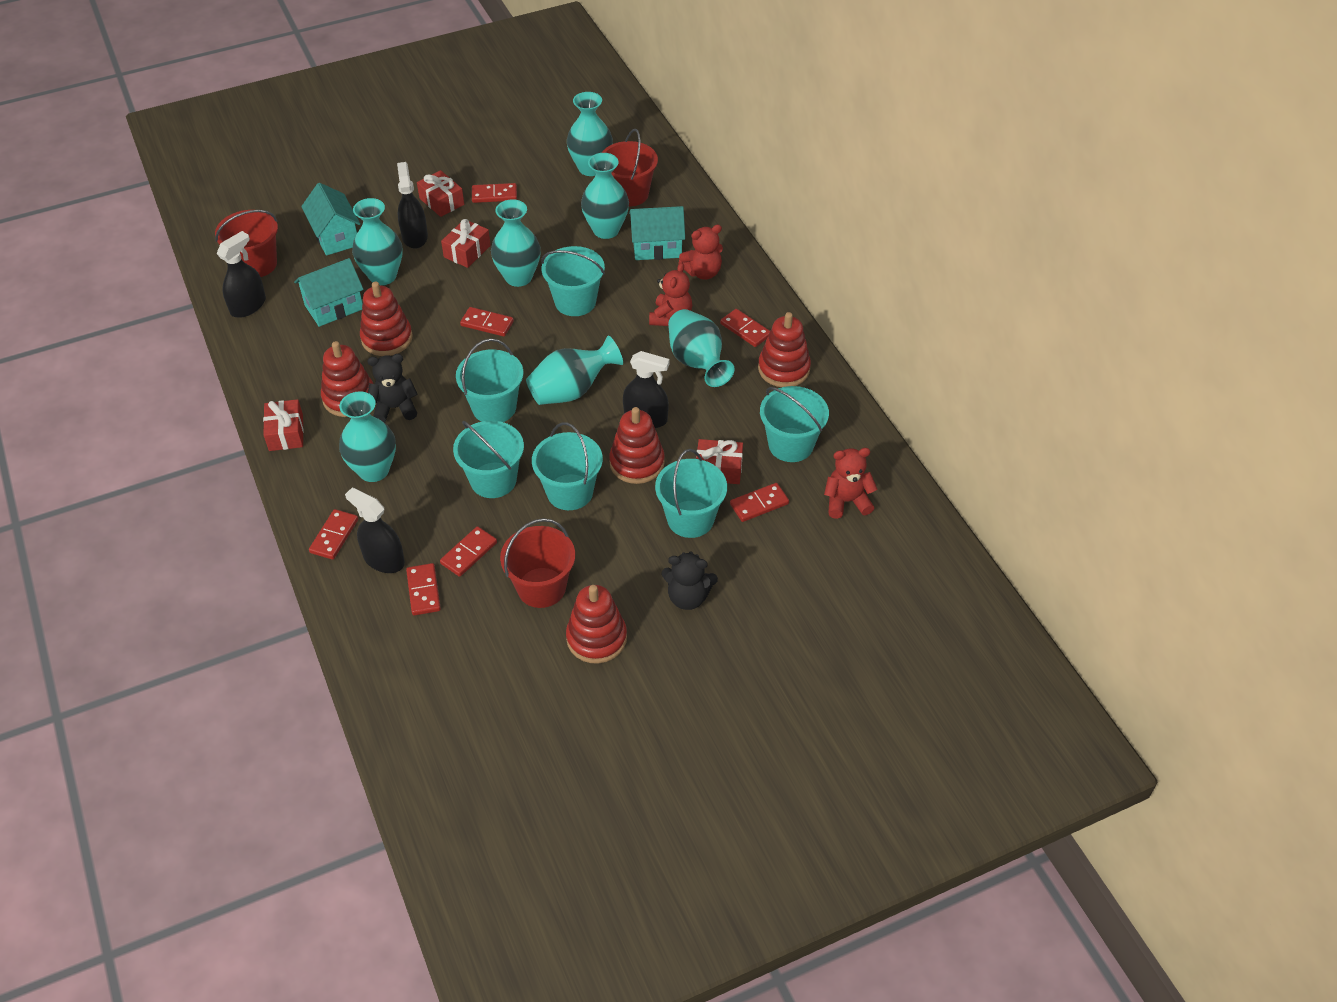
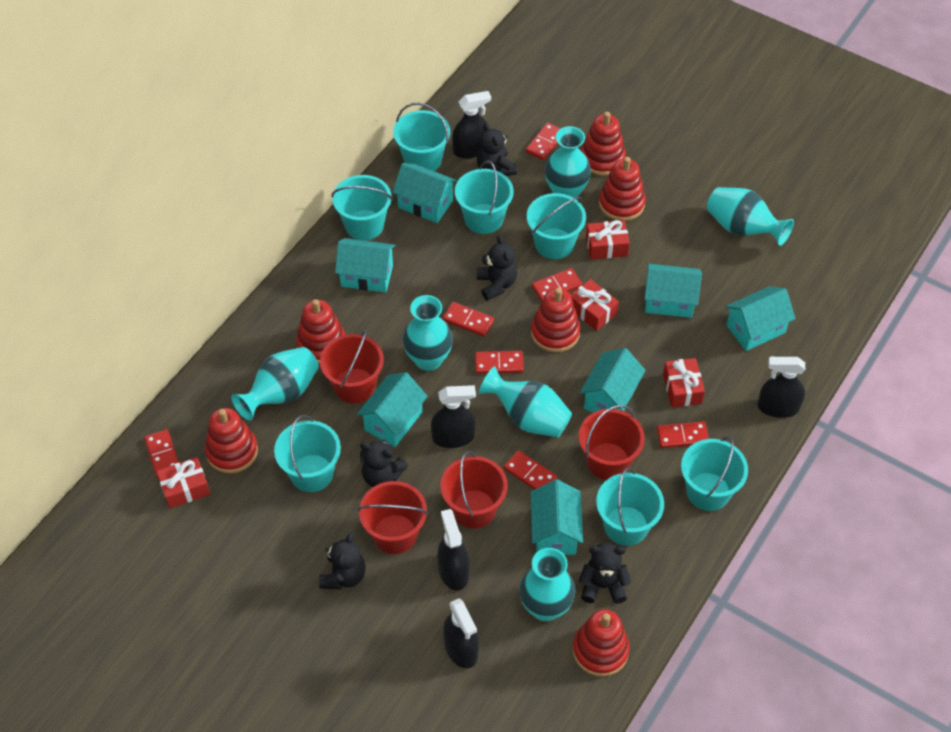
black spray bottle: [216,231,266,318] [345,488,405,573] [397,162,428,249] [623,351,670,428] = 4 -> [431,385,476,448] [437,509,470,591] [443,598,479,668] [452,91,491,159] [757,357,805,418] = 5
black teddy bear: [367,354,418,423] [662,551,718,610] = 2 -> [319,533,366,590] [360,439,408,487] [477,123,517,176] [477,235,517,301] [579,543,631,604] = 5
red bucket: [215,210,278,277] [500,518,575,608] [602,129,658,207] = 3 -> [320,330,384,403] [358,481,428,554] [440,451,508,529] [579,405,645,480] = 4
red stacking toy: [321,341,373,417] [360,282,413,356] [566,585,627,664] [609,407,665,484] [758,312,811,387] = 5 -> [205,408,258,473] [296,299,345,364] [531,288,580,353] [573,609,630,677] [581,112,626,176] [599,157,646,221] = 6
red teddy bear: [649,262,692,326] [678,225,723,280] [824,448,877,519] = 3 -> none = 0
turquoise bucket: [453,421,524,498] [456,339,523,422] [532,422,603,510] [541,246,605,316] [655,449,727,538] [760,386,829,462] = 6 -> [274,415,341,492] [332,175,393,240] [393,103,450,171] [455,160,514,234] [527,193,586,259] [596,467,664,546] [681,436,748,511] = 7
turquoise house: [294,258,364,327] [301,183,360,256] [629,206,685,260] = 3 -> [335,238,395,293] [357,372,428,447] [392,163,457,223] [531,479,583,555] [580,348,646,413] [644,264,702,318] [725,286,796,351] = 7
turquoise vase: [339,391,396,482] [352,198,403,285] [491,199,541,287] [526,336,623,405] [567,92,613,176] [581,153,629,239] [668,309,734,387] = 7 -> [231,347,319,421] [403,295,453,371] [479,366,572,437] [519,548,575,622] [545,126,591,198] [707,187,794,246] = 6

